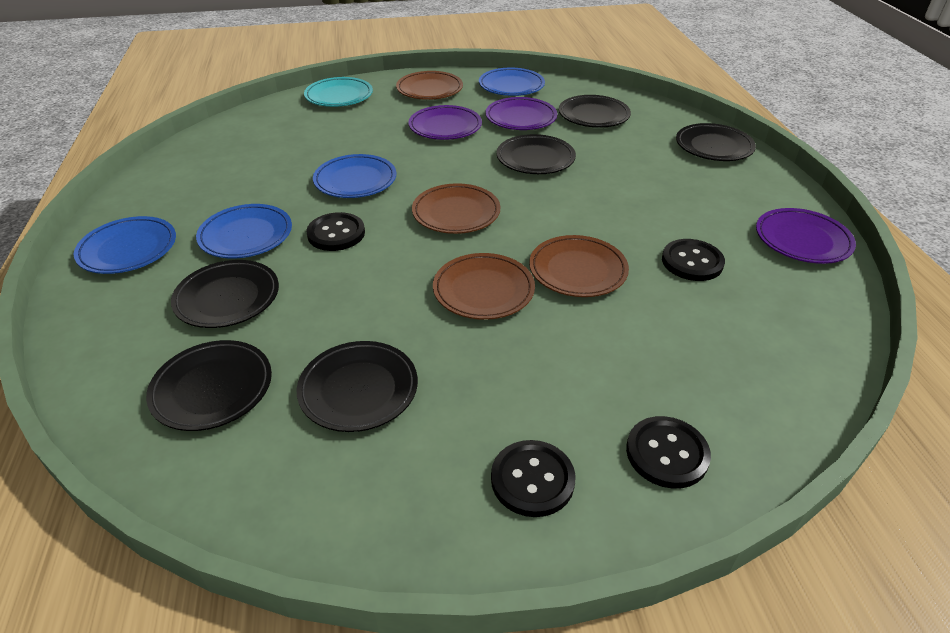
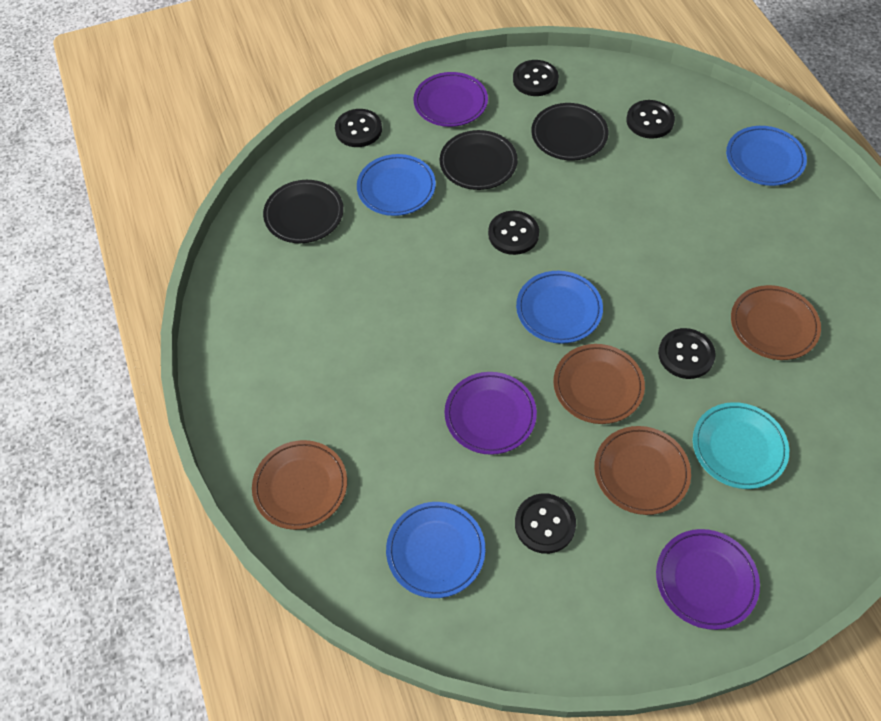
black button: [306,212,365,251] [491,440,575,517] [626,416,711,489] [662,239,725,281] = 4 -> [335,109,382,147] [488,211,539,255] [513,60,559,96] [515,493,576,554] [626,100,675,139] [658,328,716,379] = 6
black plate: [146,340,272,431] [171,260,279,328] [297,341,418,432] [497,134,576,174] [559,95,631,128] [676,123,756,161] = 6 -> [263,180,344,243] [440,130,518,190] [531,103,609,161] = 3

